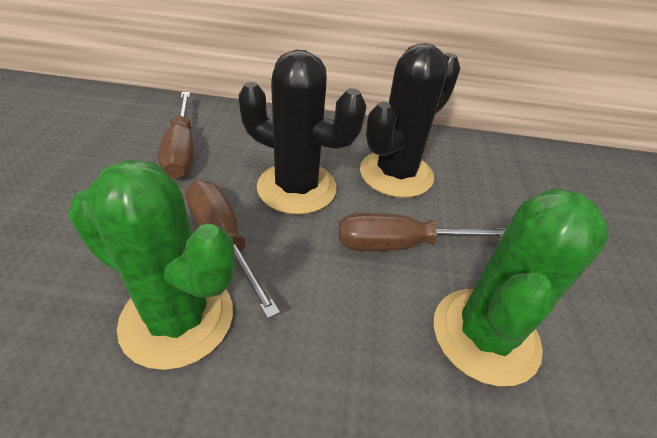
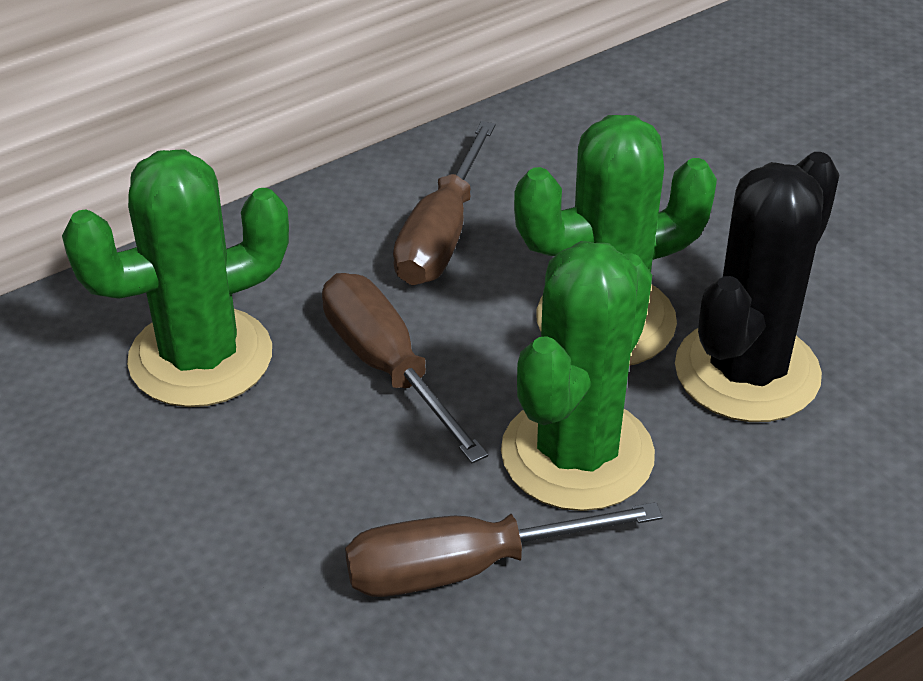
black cactus: [239,49,367,215] [360,43,461,198] = 2 -> [675,152,840,422] = 1
green cactus: [68,160,235,370] [434,188,609,386] = 2 -> [62,149,289,407] [501,241,655,511] [514,115,717,366] = 3

